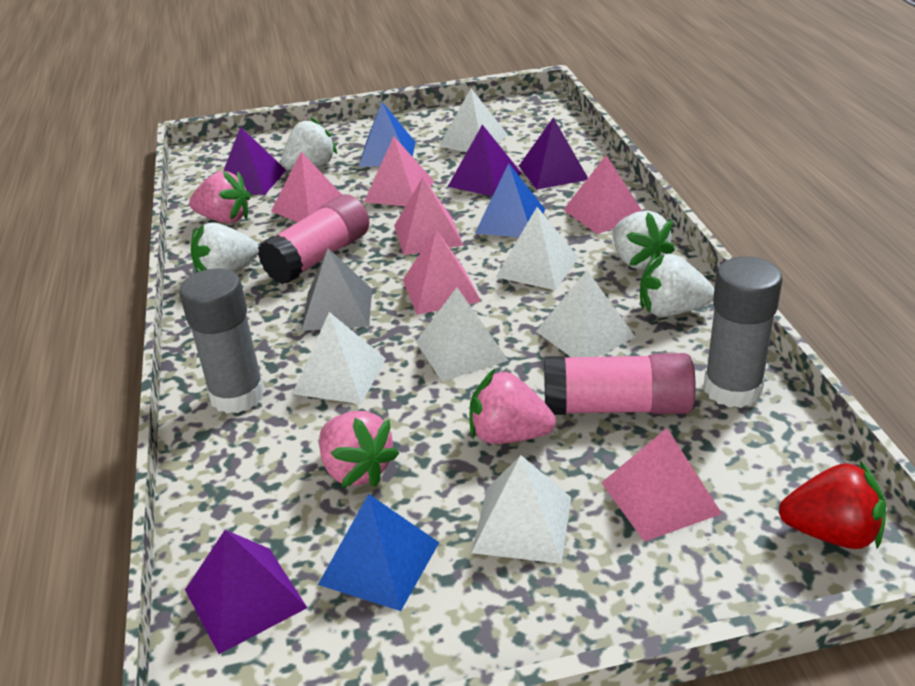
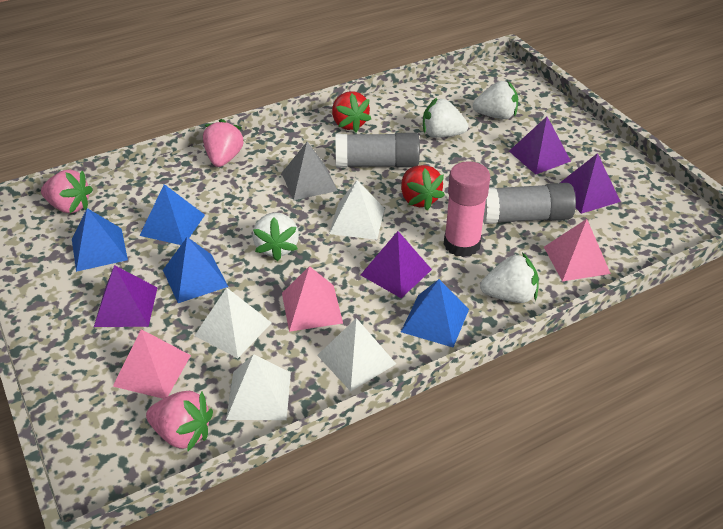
blue pyramid: [318,494,439,611] [359,102,416,167] [475,164,545,237] = 3 -> [72,208,128,272] [139,184,205,245] [163,237,228,303] [401,279,469,347] = 4
pink glue stick: [258,194,370,284] [544,353,696,415] = 2 -> [444,161,490,257] = 1
pink pyramid: [271,152,342,222] [364,136,434,206] [394,178,464,255] [403,230,481,315] [563,155,642,234] [601,428,722,542] = 6 -> [113,329,191,399] [282,266,343,332] [544,219,611,281] = 3
red strawberry: [779,461,886,549] = 1 -> [332,91,371,132] [401,165,445,210] = 2
white pyramid: [292,312,386,404] [416,287,509,381] [439,89,508,152] [471,455,571,564] [496,207,579,290] [536,271,635,357] = 6 -> [194,288,272,358] [226,354,291,420] [317,318,396,391] [329,180,385,240] = 4

